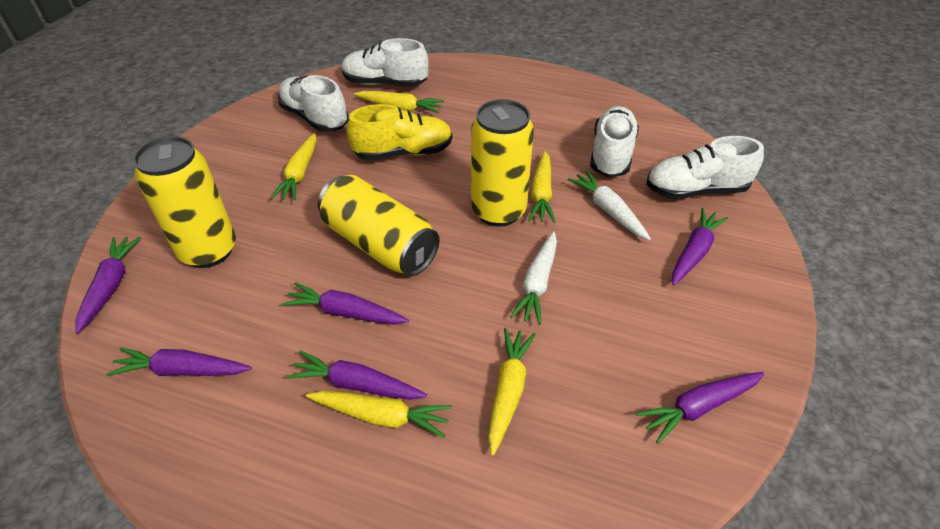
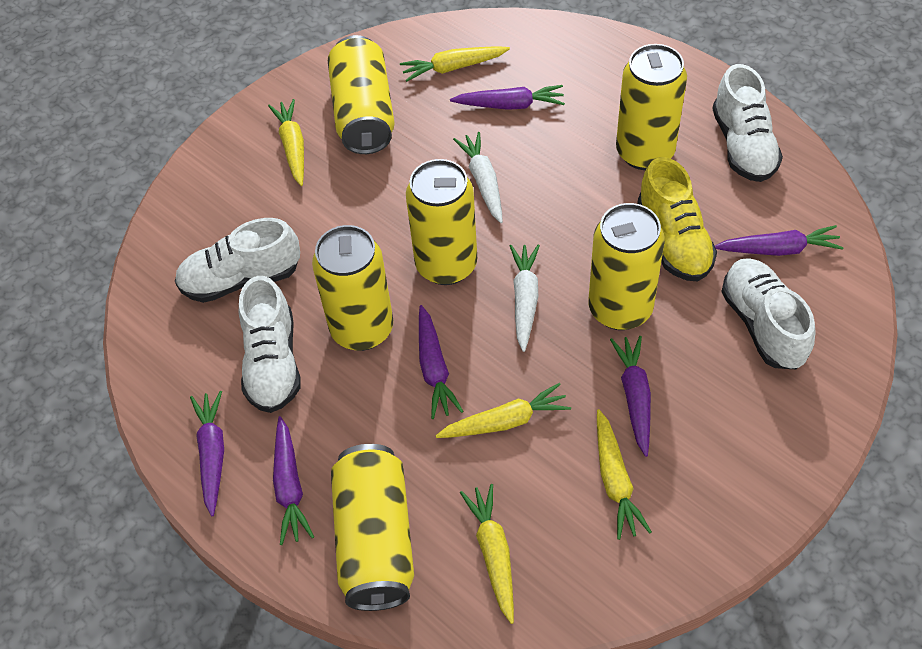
yellow can: [133,136,236,268] [318,175,440,276] [471,99,534,227] = 3 -> [312,225,393,351] [328,35,395,154] [331,444,414,611] [406,159,477,285] [589,203,665,330] [616,44,687,170] = 6

